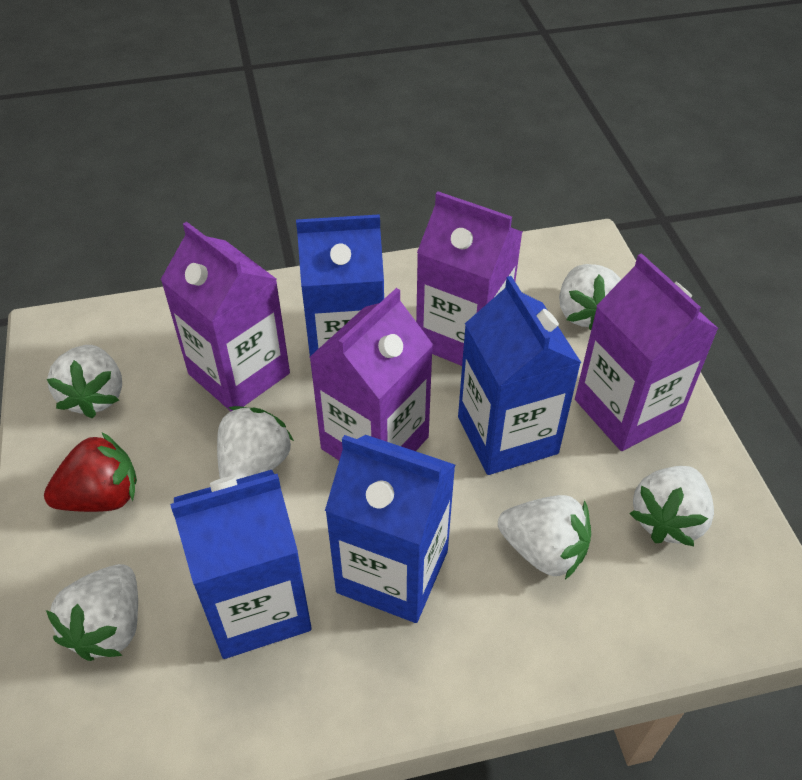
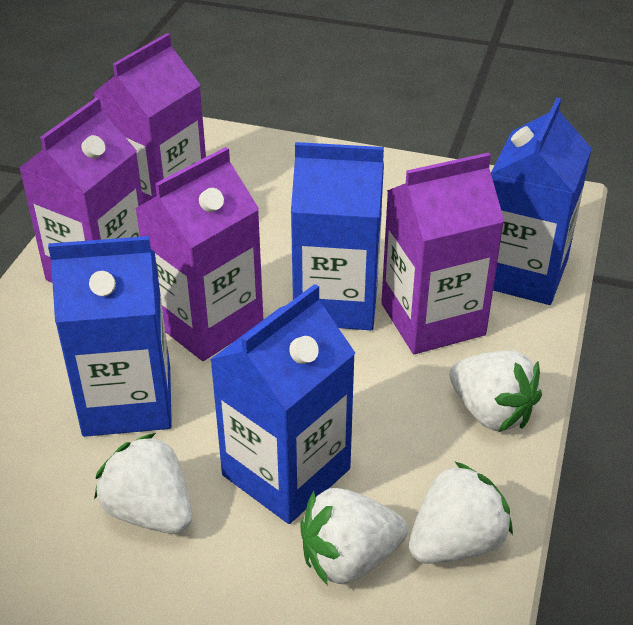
red strawberry: [44,432,137,512] = 1 -> none = 0
white strawberry: [46,345,122,419] [46,564,138,661] [217,406,294,480] [498,495,591,580] [559,264,621,330] [629,466,714,546] = 6 -> [94,433,192,534] [301,488,408,586] [409,461,513,564] [449,350,542,432] = 4

